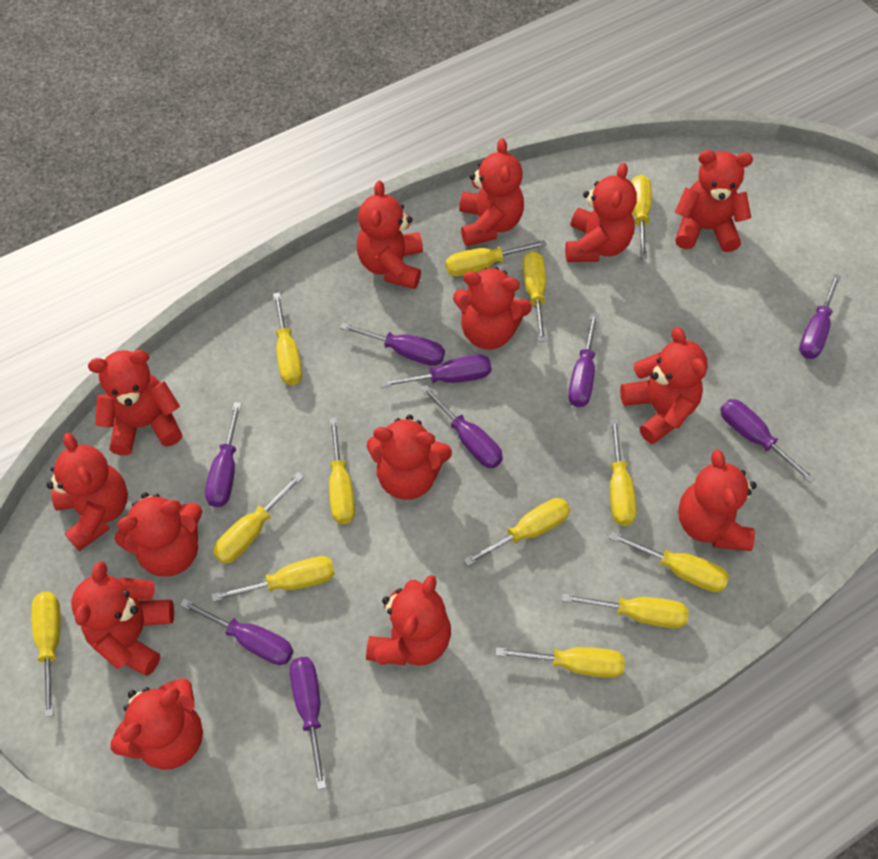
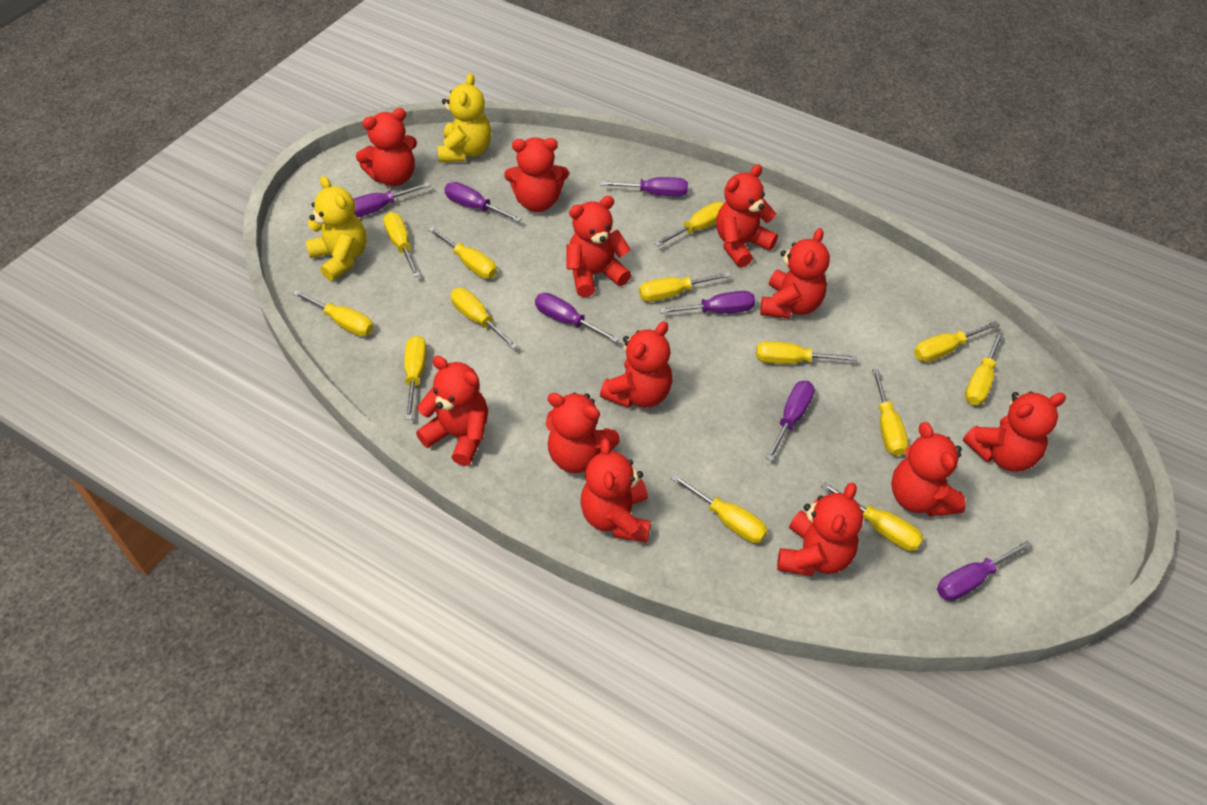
purple screwdriver: [180,599,294,665] [205,402,242,507] [290,657,326,789] [340,323,445,366] [381,355,491,388] [421,385,503,468] [568,313,598,407] [720,399,816,483] [799,274,841,359] = 9 -> [353,182,431,217] [444,182,522,222] [535,293,619,343] [601,177,688,197] [660,291,755,314] [766,381,815,461] [937,540,1032,601] = 7
red teddy bear: [47,433,128,551] [71,561,174,676] [88,350,182,455] [110,678,203,770] [114,492,202,576] [357,180,423,289] [366,575,451,666] [367,415,452,500] [453,267,532,350] [459,138,524,246] [565,163,637,262] [620,327,708,444] [675,150,753,252] [678,450,757,551] = 14 -> [356,108,417,186] [416,356,488,466] [504,137,569,212] [546,392,620,473] [567,196,631,297] [580,438,651,542] [600,321,672,408] [716,164,778,268] [760,228,830,318] [777,483,863,576] [891,422,966,517] [963,392,1066,472] = 12
yellow teddy bear: none = 0 -> [305,176,366,281] [438,73,491,162] = 2

